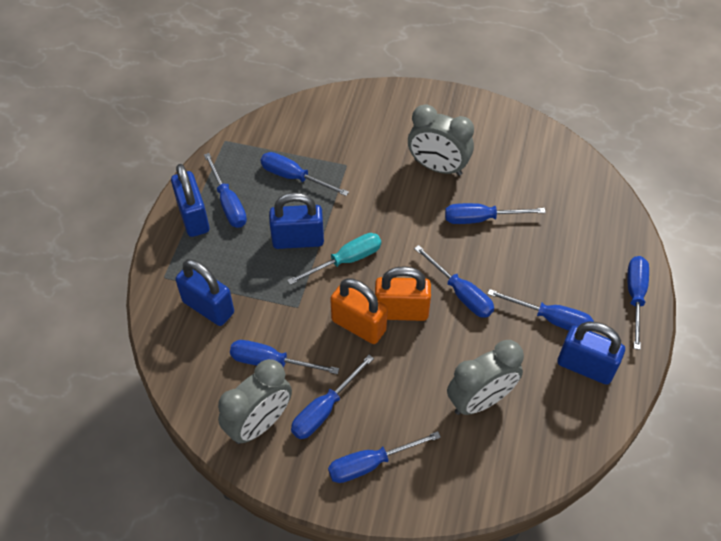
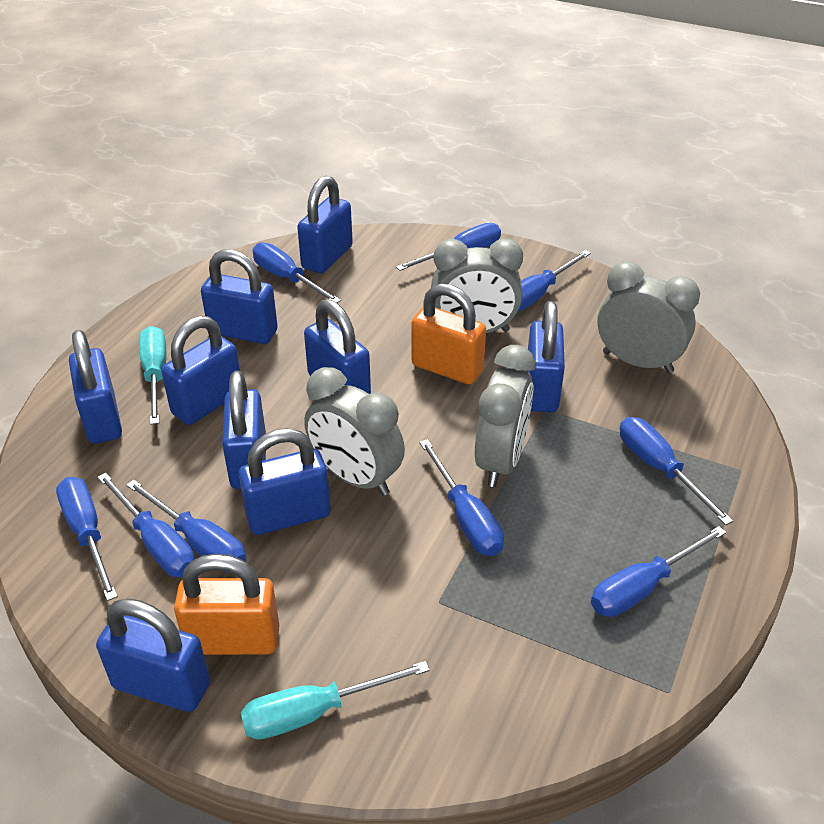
blue padlock: [171,164,210,237] [175,259,234,326] [269,193,324,249] [557,322,625,385] = 4 -> [69,330,122,444] [96,598,210,712] [161,316,240,425] [201,250,278,344] [222,371,266,489] [239,428,330,535] [297,176,353,273] [304,299,371,394] [526,301,565,412] = 9
grey clock: [218,359,292,444] [408,104,474,176] [447,340,524,415] = 3 -> [304,367,405,496] [431,238,523,333] [475,345,535,487] [597,261,700,373] = 4
turquoise screwdriver: [287,233,381,285] = 1 -> [139,326,166,425] [241,661,430,739] = 2

